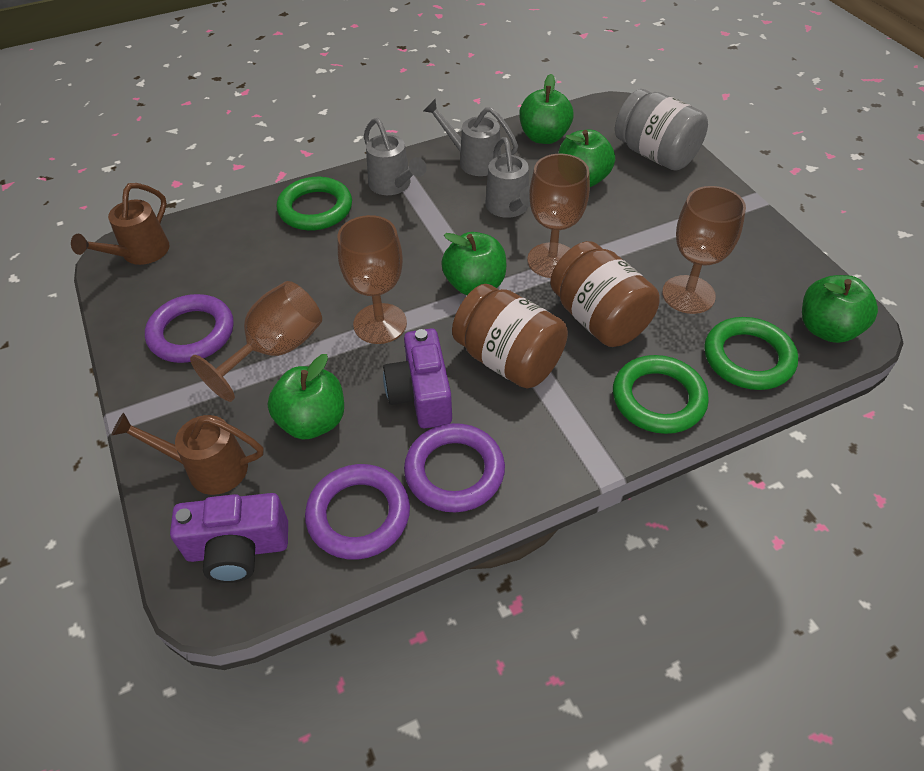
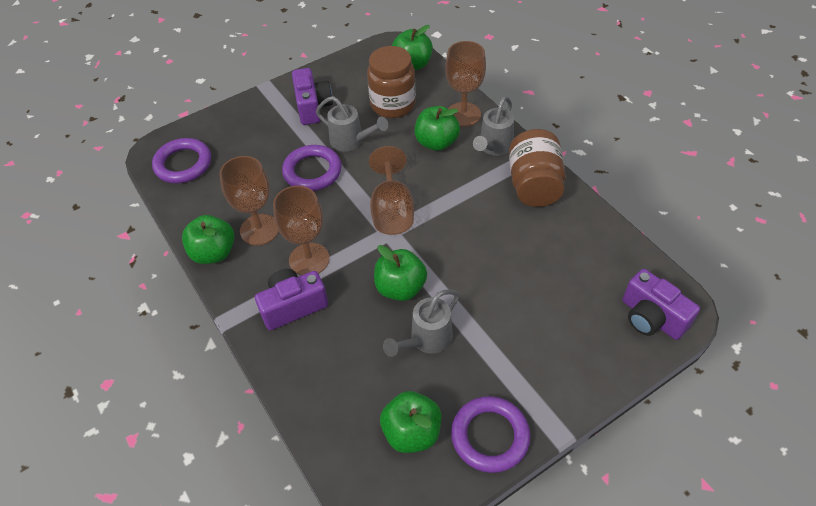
brown watering can: [71,183,170,265] [111,413,264,495] = 2 -> none = 0
green ring: [277,177,352,230] [613,355,709,434] [704,317,798,390] = 3 -> none = 0
grey jar: [615,89,708,171] = 1 -> none = 0
purple camera: [170,493,288,583] [383,328,452,428] = 2 -> [255,269,328,330] [292,68,333,125] [623,269,700,340] = 3

